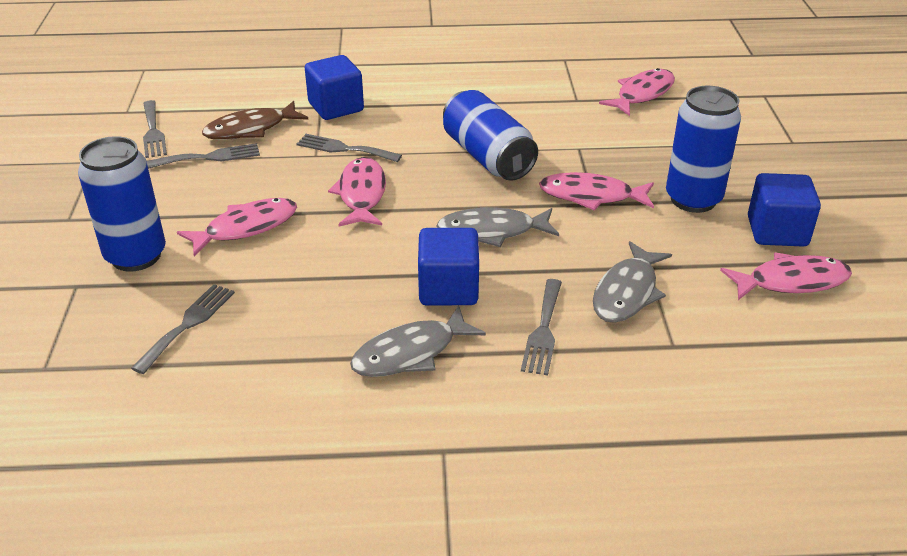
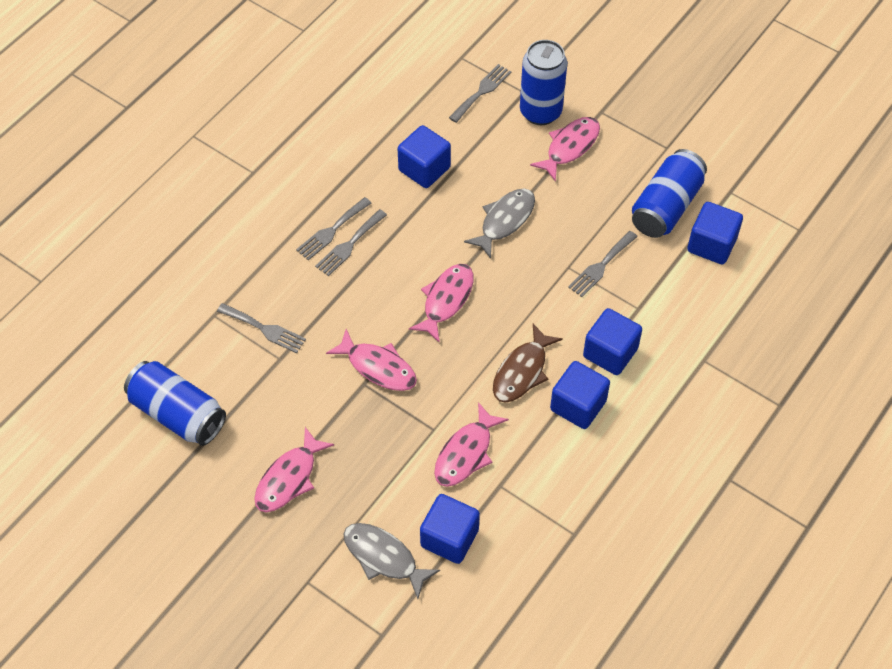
blue cube: [305,55,364,120] [418,228,479,305] [748,173,821,247] = 3 -> [398,125,451,188] [420,494,480,564] [550,361,610,429] [583,308,642,375] [687,202,743,264] = 5
grey fish: [350,305,486,377] [437,208,559,247] [593,241,672,323] = 3 -> [343,523,440,599] [464,189,535,259] = 2

